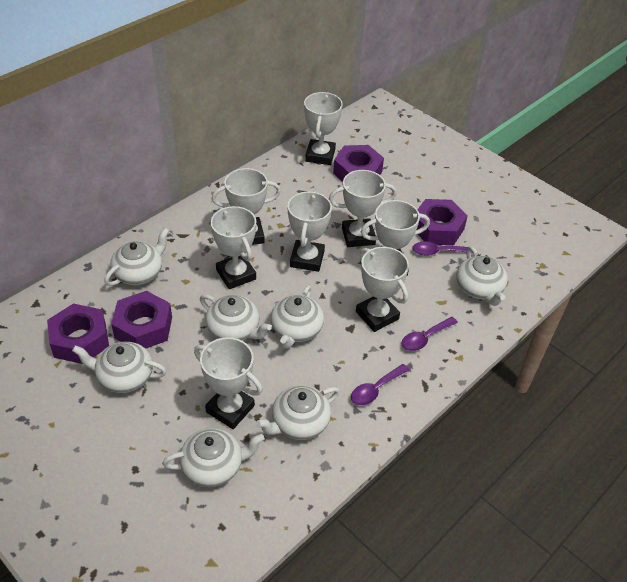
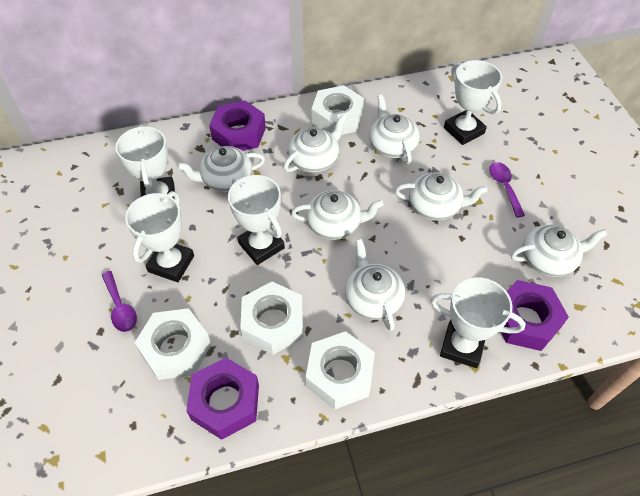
purple nut: [47,303,109,364] [111,291,172,349] [333,145,384,182] [417,199,468,245] = 4 -> [186,358,259,440] [209,100,266,151] [501,280,569,351] = 3
purple spoon: [351,364,409,405] [401,317,458,351] [412,241,473,256] = 3 -> [102,271,137,332] [490,162,525,218] = 2
white nut: none = 0 -> [135,308,211,380] [240,281,303,355] [306,331,375,409] [311,85,364,135] = 4
white trophy: [194,337,263,429] [211,206,256,289] [212,168,281,245] [287,191,332,272] [304,92,343,165] [329,170,397,247] [356,247,409,332] [361,200,430,276] = 8 -> [115,125,175,199] [125,191,194,282] [228,175,285,265] [431,278,526,368] [444,60,502,145] = 5

